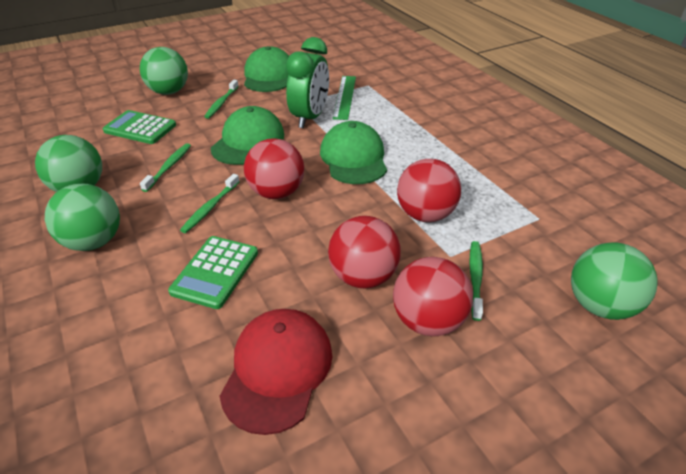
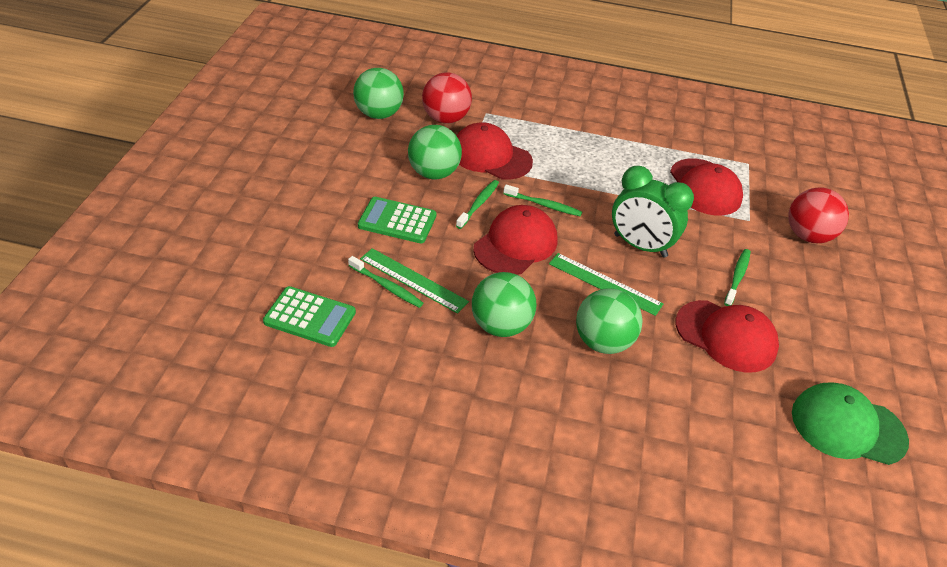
green cap: [211,106,284,165] [244,46,289,92] [320,121,387,184] = 3 -> [792,382,909,465] = 1
green ruler: [333,76,356,120] = 1 -> [360,248,469,314] [549,253,663,316] = 2
red ball: [244,138,304,199] [328,216,401,288] [393,257,473,336] [397,159,461,222] = 4 -> [422,72,472,124] [788,187,849,243] = 2
red cap: [219,309,332,435] = 1 -> [457,122,533,180] [473,205,557,275] [670,159,743,216] [676,300,779,373] = 4

